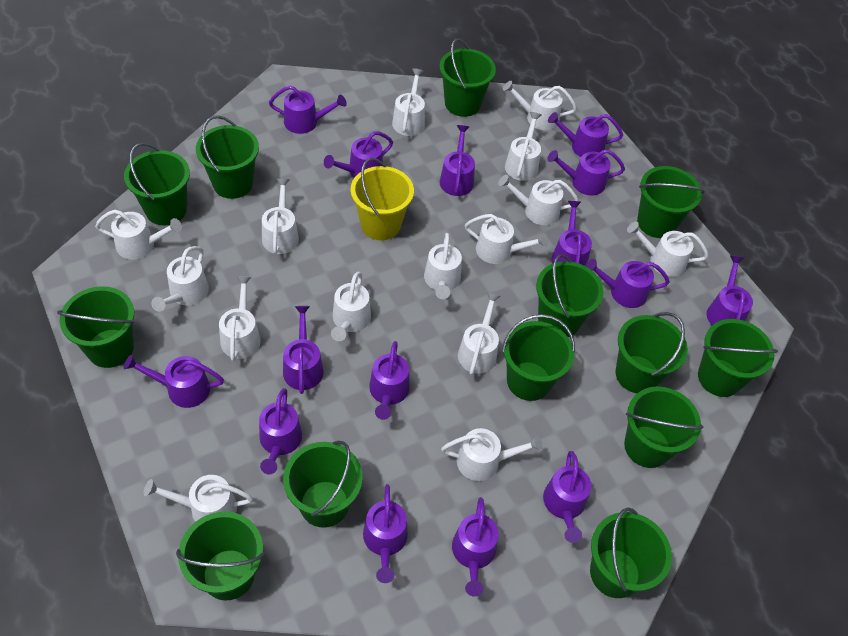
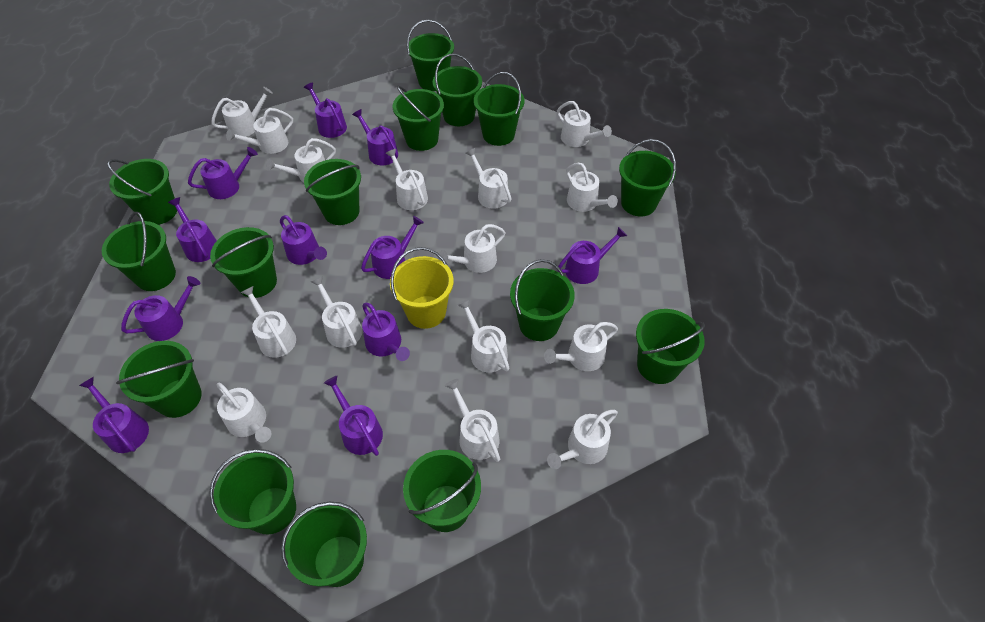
green bucket: [57,286,134,368] [124,143,190,225] [176,511,265,601] [196,116,259,199] [283,441,363,528] [439,39,496,117] [502,314,575,401] [536,254,604,337] [590,508,672,598] [615,312,688,393] [624,387,704,468] [637,166,704,238] [698,319,778,397] = 13 -> [102,212,176,291] [107,159,177,225] [116,341,202,418] [209,449,296,534] [210,227,277,298] [281,502,367,587] [304,159,361,225] [392,85,444,151] [403,450,481,532] [407,20,454,91] [433,54,482,126] [474,72,525,146] [510,259,575,341] [619,139,676,217] [636,309,705,384] = 15
purple watering can: [124,355,224,408] [259,388,302,474] [269,86,347,134] [283,306,324,394] [324,131,393,178] [363,484,408,583] [369,341,410,420] [440,125,475,196] [452,497,499,597] [543,451,591,543] [548,112,623,157] [548,150,625,196] [551,201,592,266] [586,259,670,308] [707,256,753,325] = 15 -> [79,377,149,453] [121,276,200,341] [168,197,217,262] [188,147,258,199] [280,215,327,265] [304,82,347,138] [324,376,383,456] [352,109,398,165] [361,216,424,279] [362,303,410,361] [558,227,627,284] = 11

